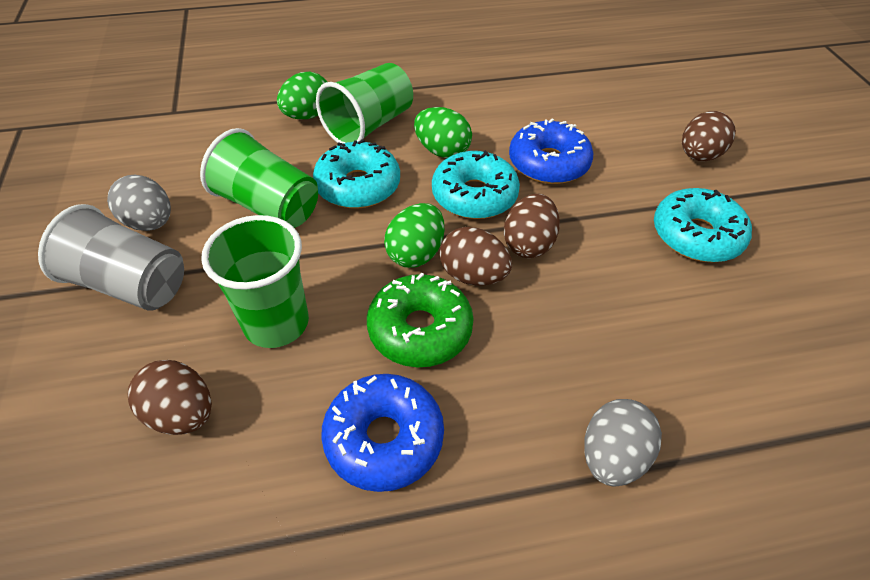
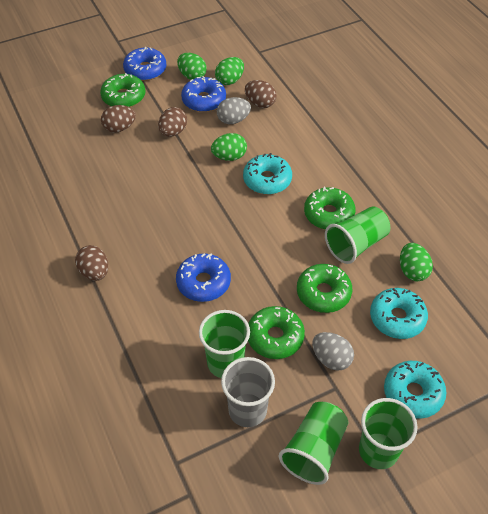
blue donut: [321,374,444,492] [509,118,593,184] = 2 -> [123,47,167,81] [176,253,231,302] [181,76,226,112] = 3
green cup: [200,128,318,228] [201,215,309,348] [316,63,413,143] = 3 -> [199,310,250,378] [279,402,348,485] [325,206,390,264] [359,398,418,469] = 4
green donut: [367,273,474,367] = 1 -> [100,73,145,107] [248,306,305,359] [297,264,352,313] [304,187,356,230] = 4
green egg: [277,72,327,119] [384,203,444,268] [414,107,472,158] = 3 -> [177,53,207,80] [211,133,247,161] [215,57,244,85] [400,243,433,281] = 4

